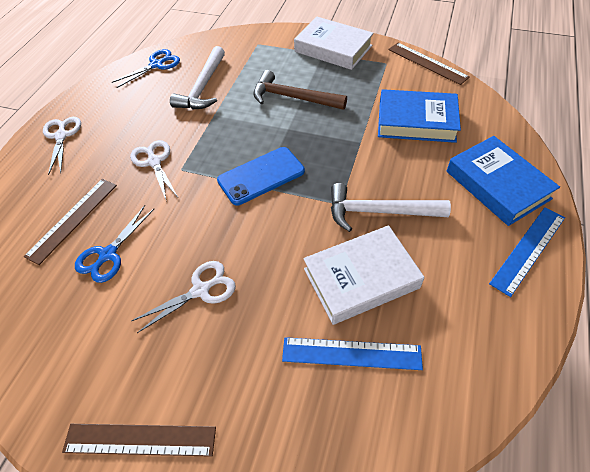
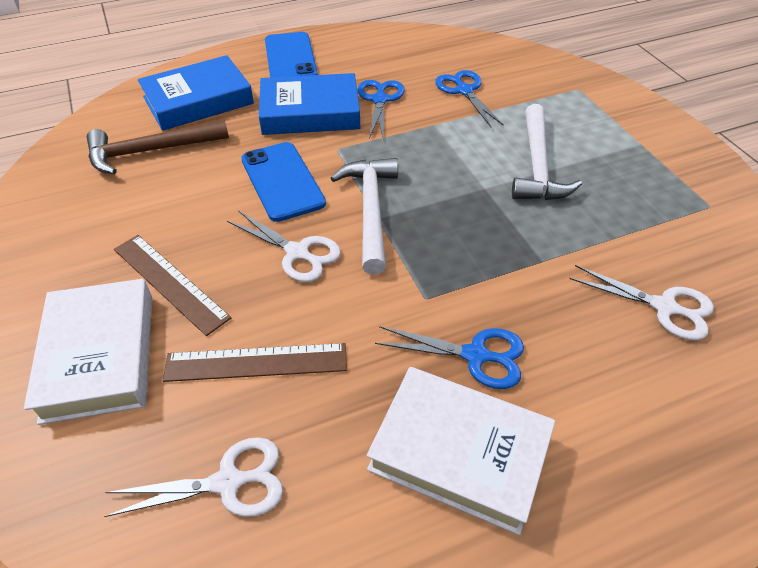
blue phone: [217,147,305,206] = 1 -> [241,142,326,222] [265,32,318,78] = 2
blue ruler: [282,337,423,370] [489,207,565,297] = 2 -> none = 0
blue scissors: [75,205,154,283] [112,49,180,88] = 2 -> [357,80,405,141] [375,326,524,389] [435,70,504,127] = 3
brown ruler: [24,179,117,265] [62,424,216,457] [388,43,470,85] = 3 -> [114,235,231,336] [163,343,347,382] = 2

